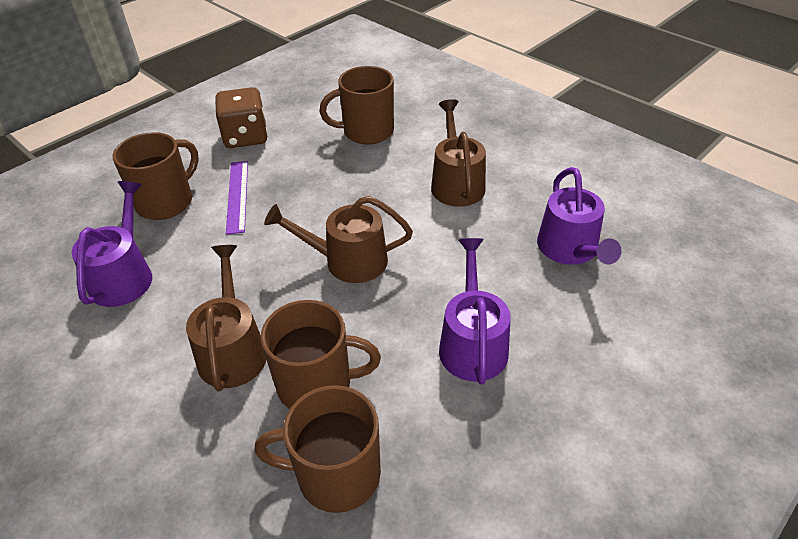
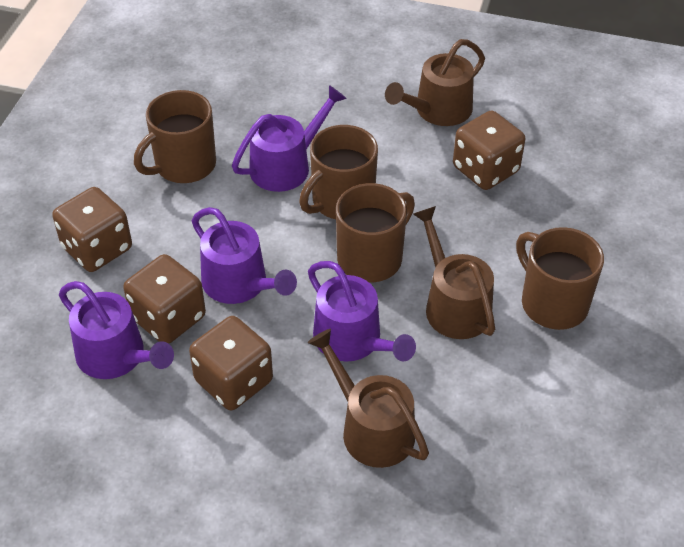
brown dice: [215,87,268,148] = 1 -> [52,187,132,272] [123,254,206,344] [189,316,273,410] [453,111,525,190] = 4
purple ruler: [226,161,248,235] = 1 -> none = 0
purple watering can: [72,181,152,307] [439,238,510,385] [537,167,622,265] = 3 -> [59,281,174,379] [192,207,297,304] [232,85,347,192] [308,261,416,362] = 4

